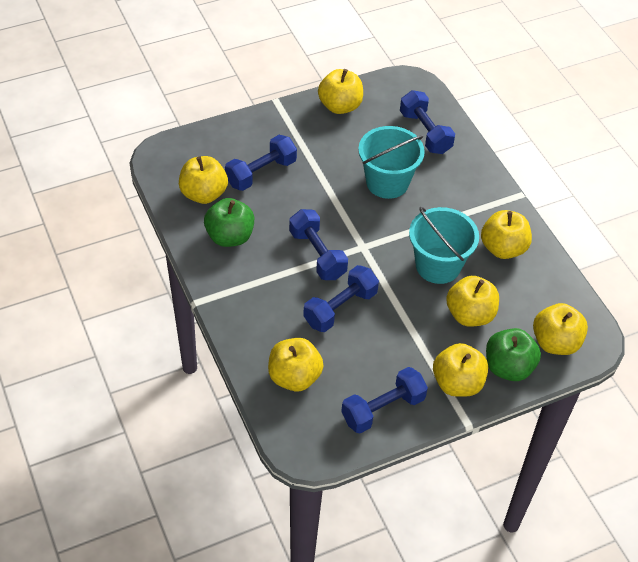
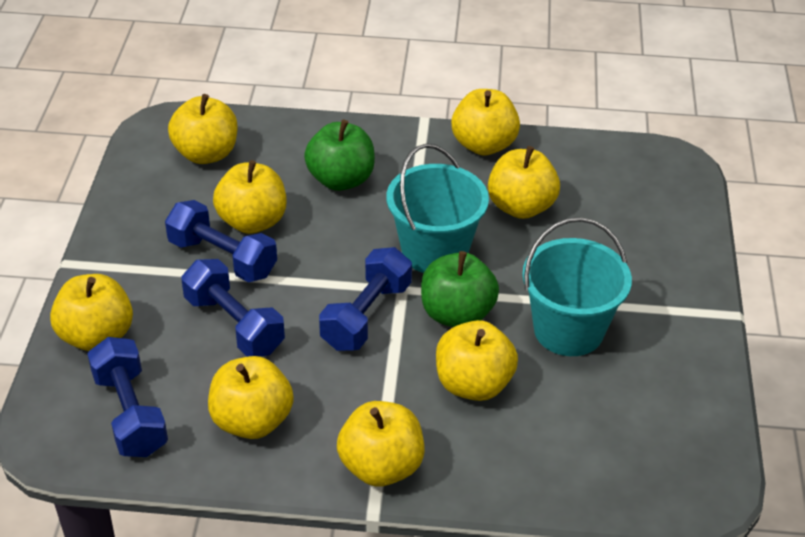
blue dumbbell: [225,135,297,191] [289,209,348,280] [303,265,379,332] [341,367,428,434] [400,90,455,154] = 5 -> [87,337,168,457] [165,200,277,282] [181,259,285,357] [319,247,412,351] = 4
yellow apple: [179,156,228,204] [268,338,323,391] [318,69,363,114] [433,343,488,397] [446,276,499,327] [481,210,532,259] [533,303,588,355] = 7 -> [50,274,133,351] [168,94,237,164] [208,356,294,439] [213,160,286,234] [337,401,424,487] [436,320,518,401] [451,89,520,156] [488,146,560,219] = 8

